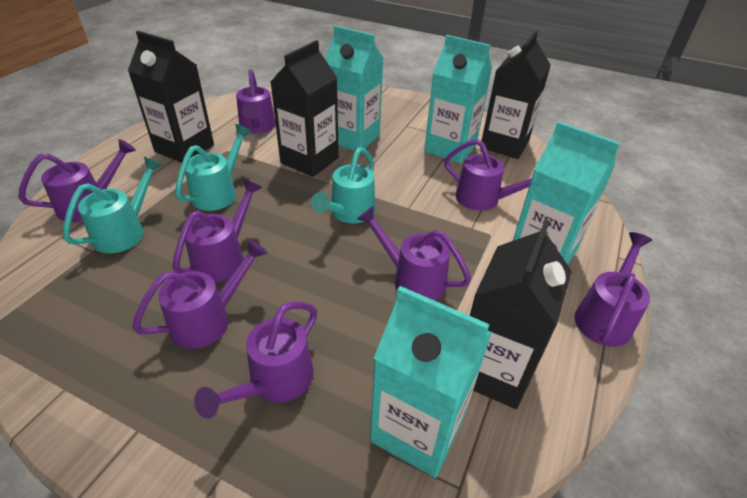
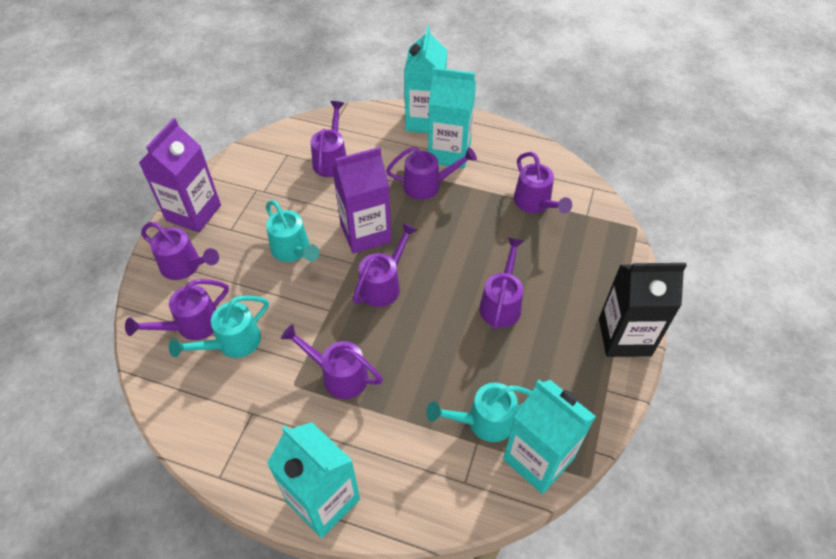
black carton: [128,31,214,163] [271,40,339,177] [470,220,572,409] [480,30,551,159] = 4 -> [599,263,687,357] = 1
purple carton: none = 0 -> [139,118,221,233] [332,147,392,254] = 2

